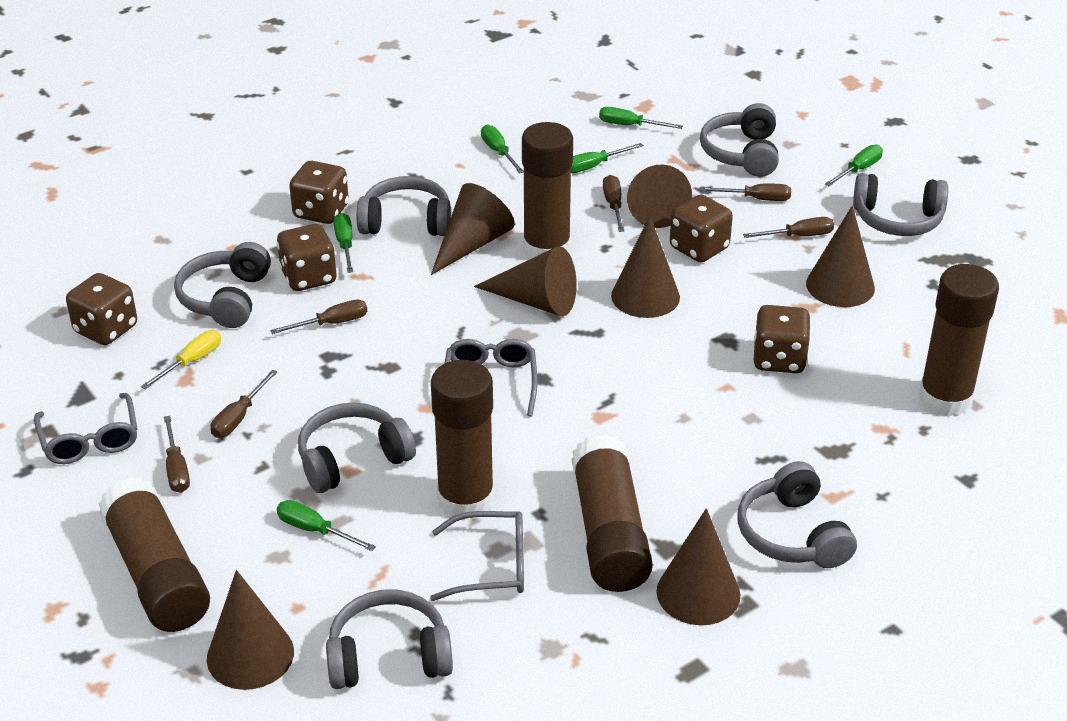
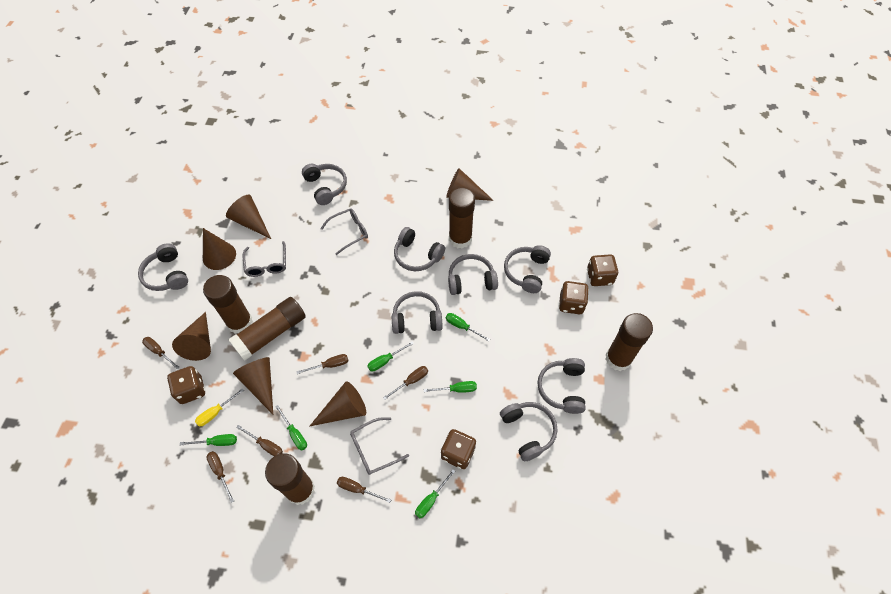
brown cone: [207,570,294,690] [431,183,515,275] [474,246,577,316] [611,216,680,318] [627,165,692,228] [656,508,740,625] [806,206,875,307] = 7 -> [172,312,211,361] [203,228,236,270] [226,195,271,239] [233,357,273,414] [309,382,366,427] [446,168,494,201] = 6
brown dice: [66,273,137,345] [277,224,336,291] [289,161,349,224] [670,195,733,262] [754,305,811,373] = 5 -> [167,366,205,404] [441,429,476,469] [559,281,589,314] [587,254,618,286] = 4
grey headphones: [174,242,271,328] [298,403,416,493] [326,589,453,689] [357,176,451,236] [700,103,779,177] [737,461,857,568] [853,173,948,236] = 7 -> [138,243,188,291] [302,164,347,205] [392,291,443,334] [394,227,445,271] [448,254,498,295] [500,402,558,461] [504,245,551,293] [537,358,586,414] = 8

